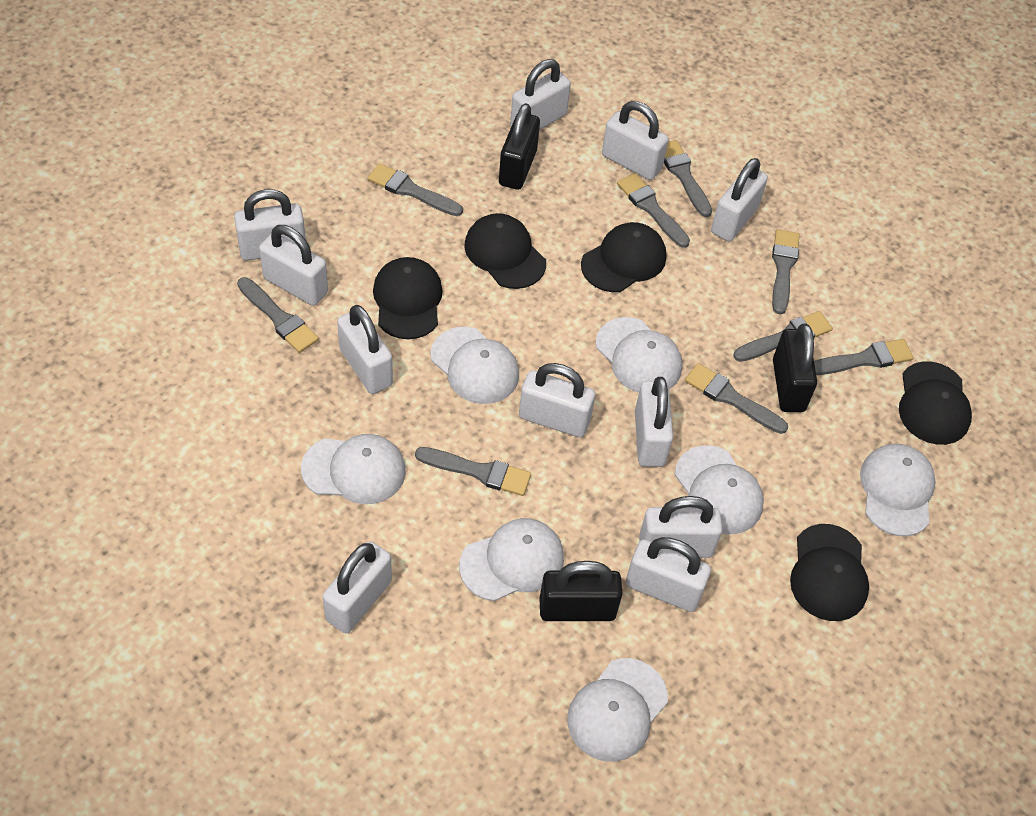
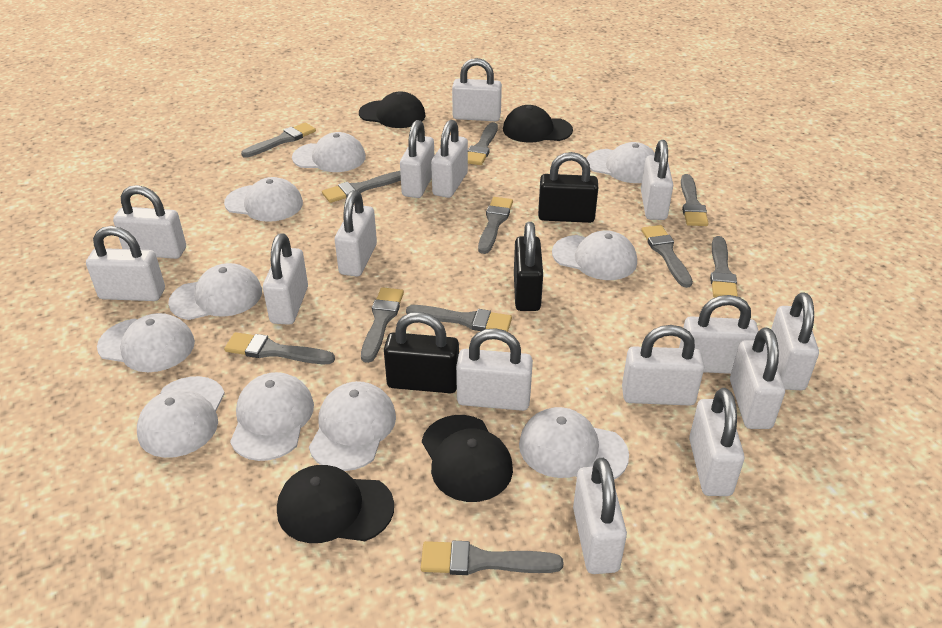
black cap: [373,257,443,339] [464,213,546,289] [581,222,666,292] [790,524,869,621] [899,361,972,445] = 5 -> [277,465,394,543] [359,91,426,128] [422,415,513,502] [503,105,573,142] = 4
grey brush: [237,277,319,353] [367,163,463,216] [415,447,531,496] [617,173,690,248] [664,140,712,217] [685,363,788,434] [733,311,833,362] [772,229,800,315] [814,339,914,375] = 9 -> [224,332,335,364] [241,123,316,158] [322,171,401,203] [361,287,404,363] [406,305,512,332] [421,541,563,575] [468,122,498,165] [478,197,513,254] [642,225,693,288] [681,174,708,226] [710,236,738,297] = 11
white cap: [301,434,406,504] [430,327,519,404] [459,518,564,601] [567,658,668,762] [596,317,682,393] [675,445,764,534] [860,444,936,536] = 7 -> [97,313,195,372] [137,376,225,458] [168,263,262,320] [224,177,303,222] [230,372,314,461] [292,132,366,172] [309,381,396,471] [519,407,629,479] [552,230,637,280] [586,142,655,183] = 10
white padlock: [234,189,306,261] [259,225,328,306] [323,541,392,634] [337,305,393,394] [510,59,571,130] [519,363,595,437] [602,101,669,180] [626,537,711,612] [635,377,673,467] [639,496,722,558] [711,158,768,242] = 11 -> [86,226,165,301] [113,185,186,259] [263,233,308,325] [335,190,377,277] [400,120,434,198] [431,120,468,198] [452,58,502,121] [456,328,533,411] [573,458,627,574] [622,325,704,406] [641,140,673,220] [679,295,759,374] [689,388,745,496] [730,327,785,429] [771,292,819,390] = 15

